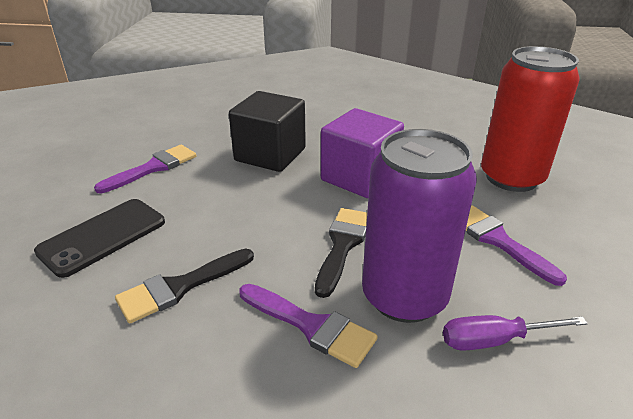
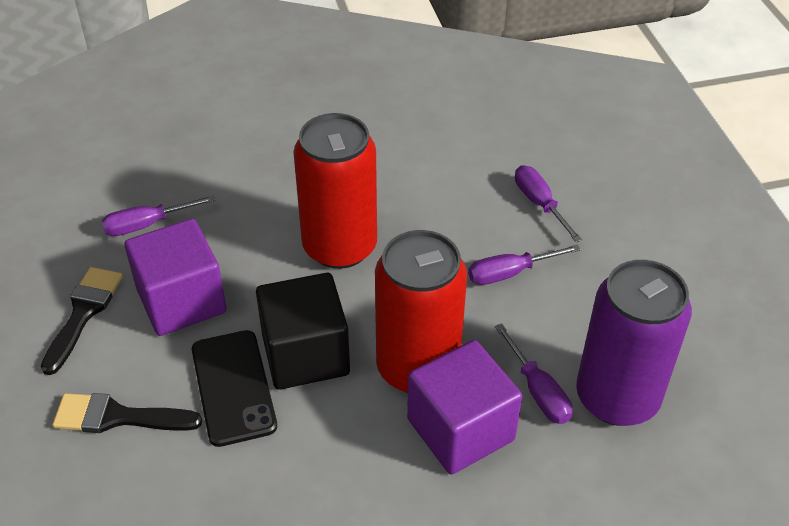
purple brush: [94,145,197,193] [239,284,378,368] [466,205,567,286] = 3 -> none = 0
purple cube: [321,108,404,198] = 1 -> [124,219,227,336] [407,340,522,474] = 2
purple screwdriver: [443,315,588,351] = 1 -> [102,195,215,236] [468,245,581,285] [495,323,573,424] [515,165,582,242] = 4
red can: [481,46,580,192] = 1 -> [293,113,377,269] [375,230,467,393] = 2

